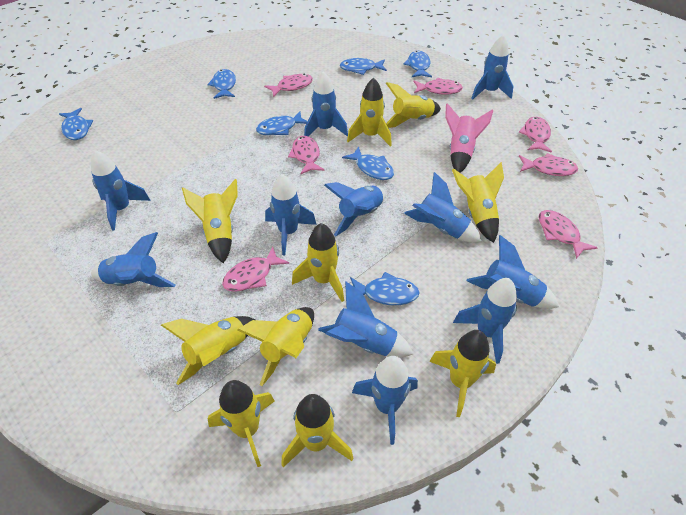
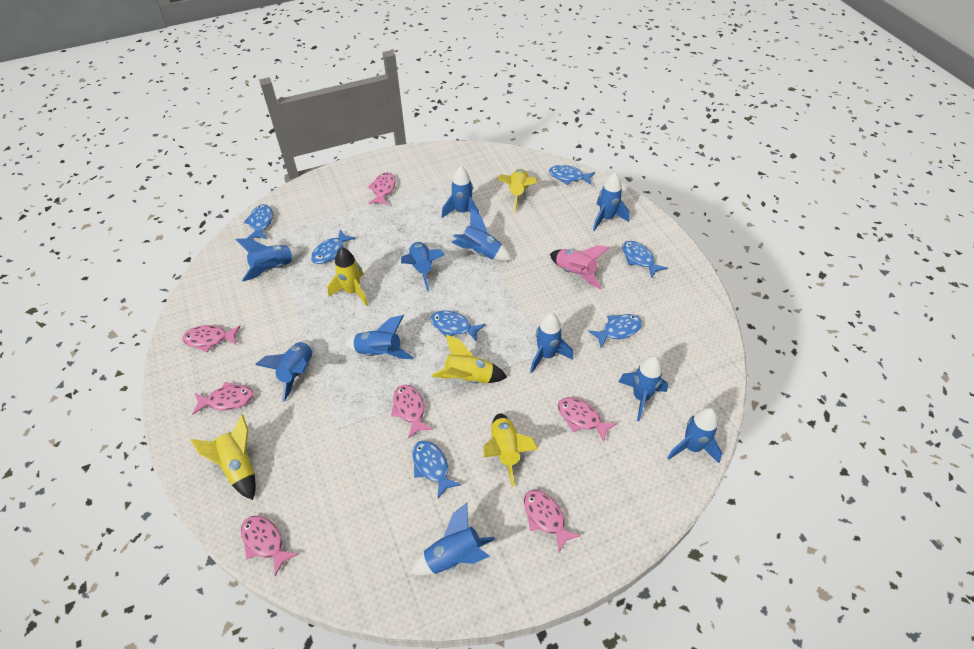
yellow rocket: [161,316,256,385] [182,179,238,263] [208,380,275,467] [237,307,314,386] [281,394,353,467] [292,223,344,302] [347,78,392,147] [386,82,441,128] [429,330,496,417] [452,162,504,243] = 10 -> [191,415,256,500] [327,247,368,306] [432,334,507,384] [483,413,538,487] [497,169,537,212] = 5

